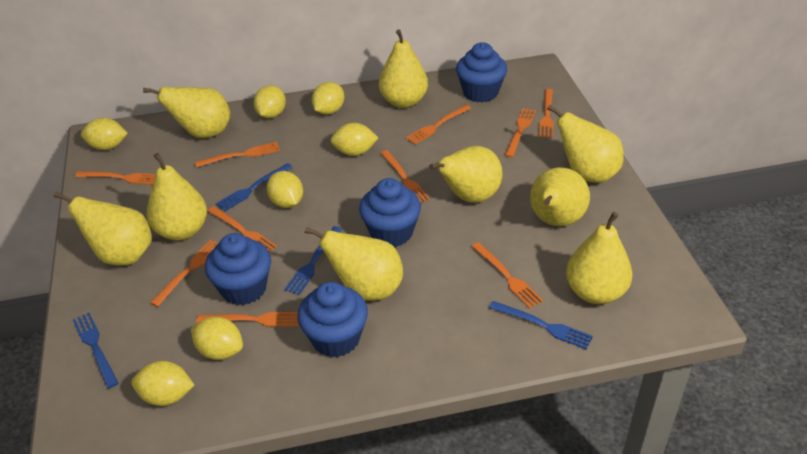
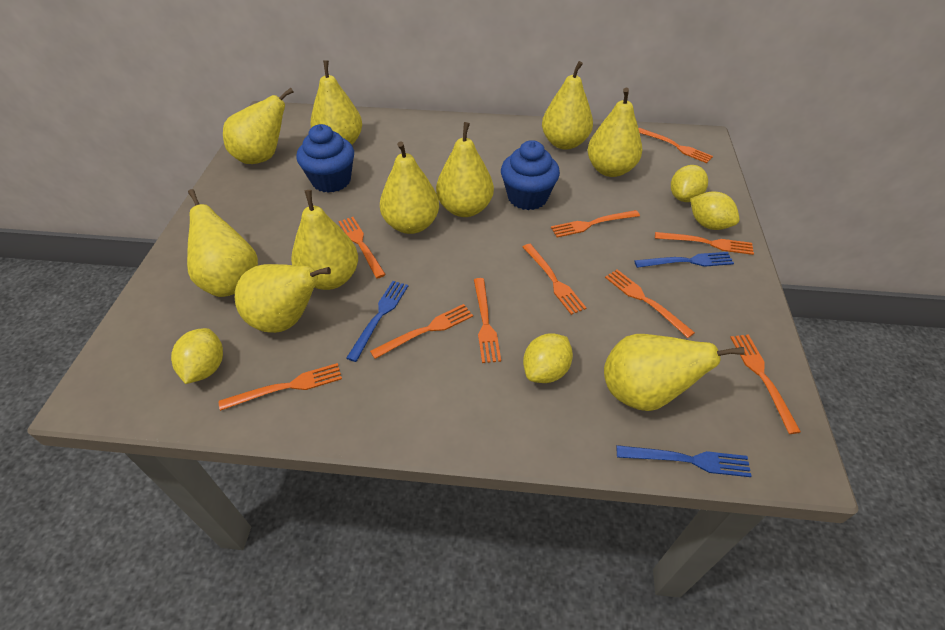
blue cupcake: [205,233,271,305] [297,282,368,357] [359,178,421,247] [456,42,507,102] = 4 -> [296,124,354,193] [501,140,560,210] = 2
blue fork: [73,313,118,389] [216,163,293,211] [284,226,342,295] [489,301,593,349] = 4 -> [346,281,408,362] [617,445,752,477] [634,252,734,268] = 3
yellow lemon: [81,118,128,150] [132,361,194,406] [191,317,243,360] [254,85,286,118] [267,171,303,208] [312,82,345,115] [330,123,378,156] = 7 -> [171,328,223,384] [523,333,573,383] [671,165,708,202] [690,191,740,230] = 4
yellow pear: [54,192,152,266] [143,87,230,138] [147,153,207,241] [304,227,403,301] [379,29,428,108] [429,146,503,203] [530,168,590,226] [547,105,624,183] [566,212,633,304] = 9 -> [187,189,258,297] [223,88,294,164] [235,264,331,333] [291,190,358,290] [310,60,362,145] [380,141,439,234] [436,122,494,217] [542,61,593,150] [588,88,642,177] [604,334,745,411] = 10

